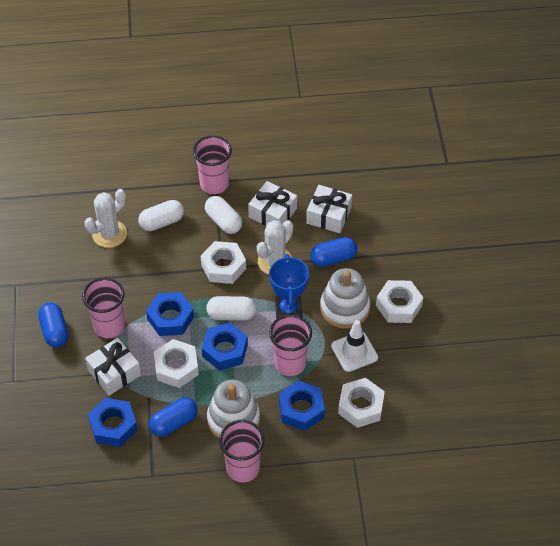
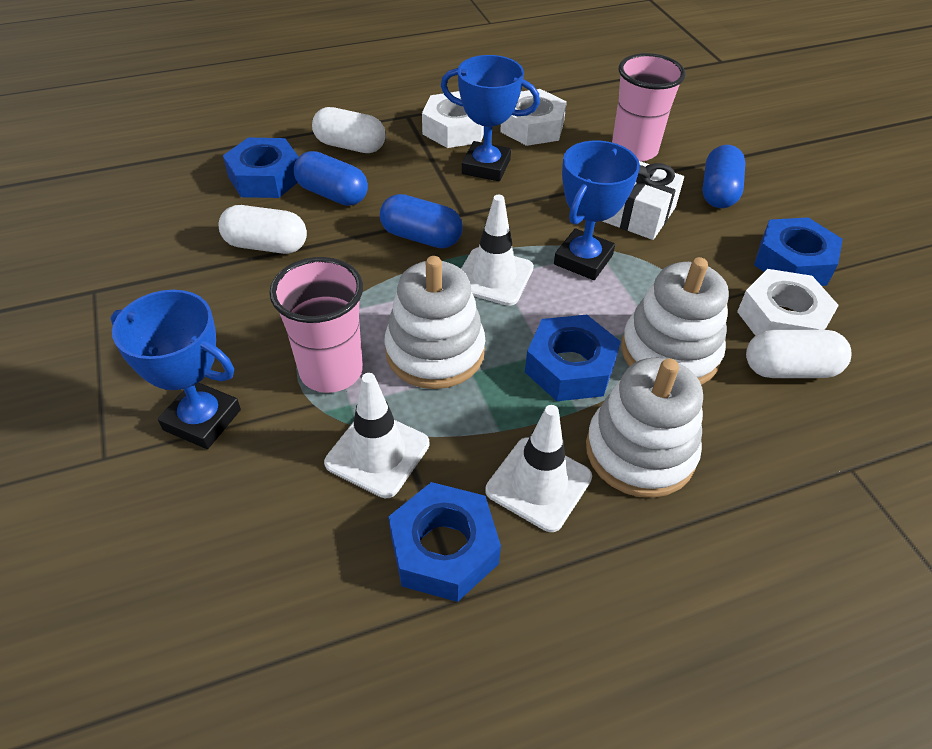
blue trophy: [269,254,309,319] = 1 -> [111,290,241,449] [441,55,540,181] [554,141,640,280] = 3
pink cup: [82,277,125,338] [193,135,232,194] [219,420,264,483] [269,315,312,376] = 4 -> [269,257,363,393] [612,53,686,162] = 2
white cactus: [84,189,127,248] [257,220,293,275] = 2 -> none = 0
white gift: [85,338,141,396] [248,181,297,226] [306,185,352,233] = 3 -> [602,161,684,240] = 1
white nut: [154,339,199,388] [201,241,246,284] [338,378,385,428] [376,280,424,323] = 4 -> [422,91,484,148] [500,89,567,146] [737,269,839,336] = 3
white stacking toy: [207,380,260,438] [320,268,370,329] = 2 -> [385,256,485,389] [586,358,703,498] [621,257,729,385] = 3
white traffic cone: [331,320,378,372] = 1 -> [324,373,430,498] [461,195,534,306] [486,405,592,532] = 3

